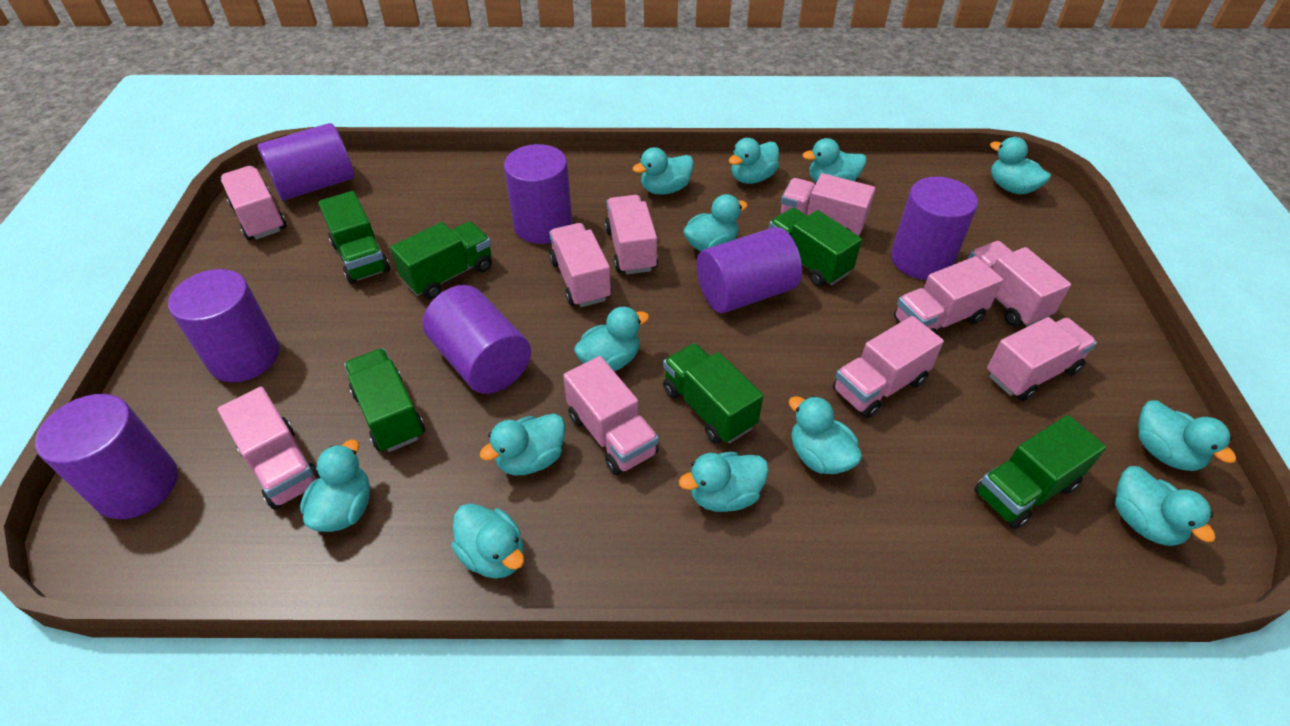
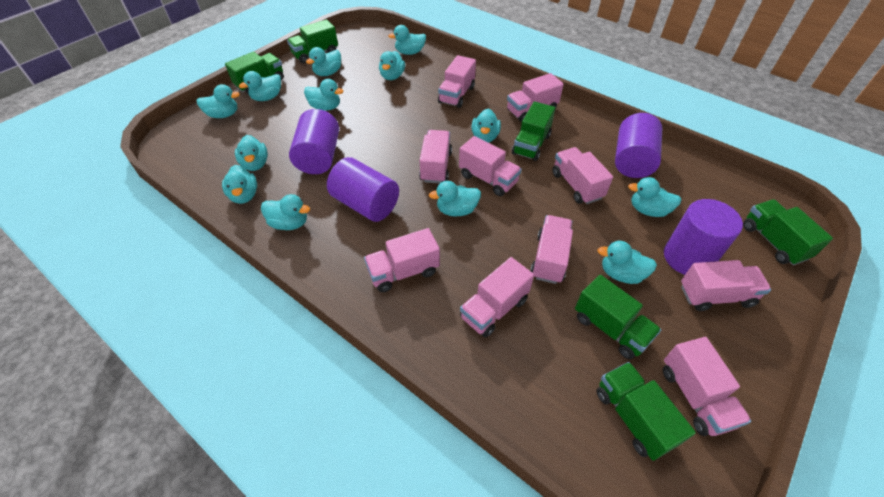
purple cylinder: [35,394,178,519] [168,269,280,382] [257,123,354,200] [423,285,531,394] [504,144,572,244] [697,227,802,313] [891,177,978,280] = 7 -> [289,109,339,174] [327,157,399,222] [615,113,662,178] [664,199,743,275] = 4

